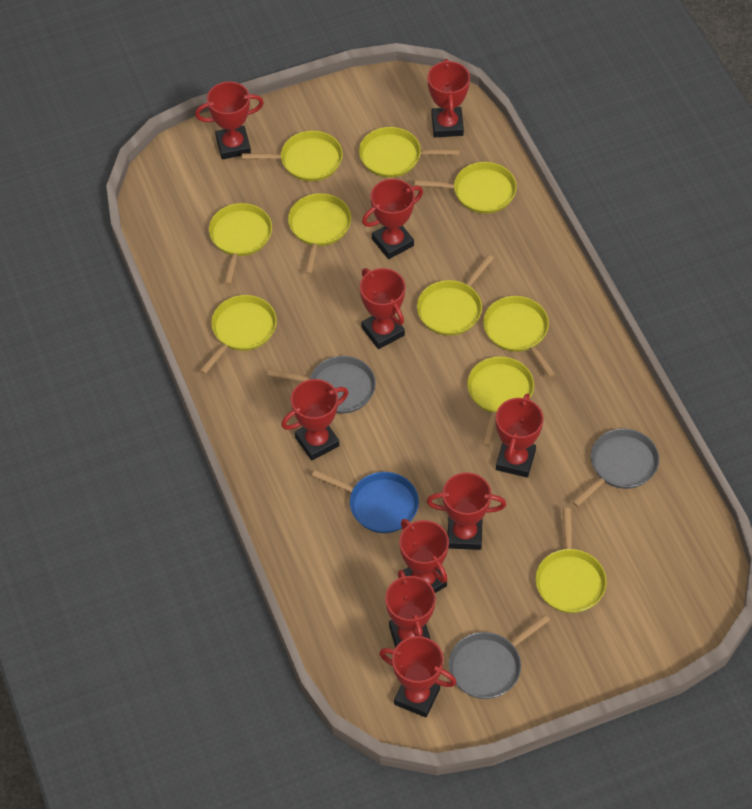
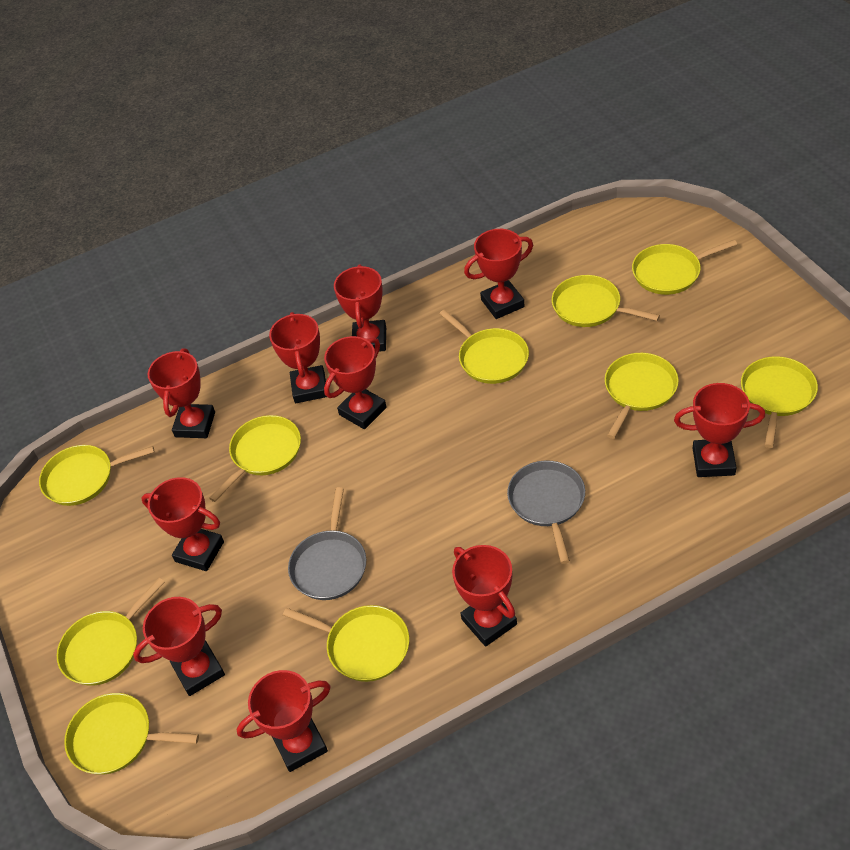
blue pan: [312,470,419,533] = 1 -> none = 0
grey pan: [268,356,376,414] [448,615,550,699] [572,428,659,507] = 3 -> [288,487,366,600] [507,461,585,564] = 2

